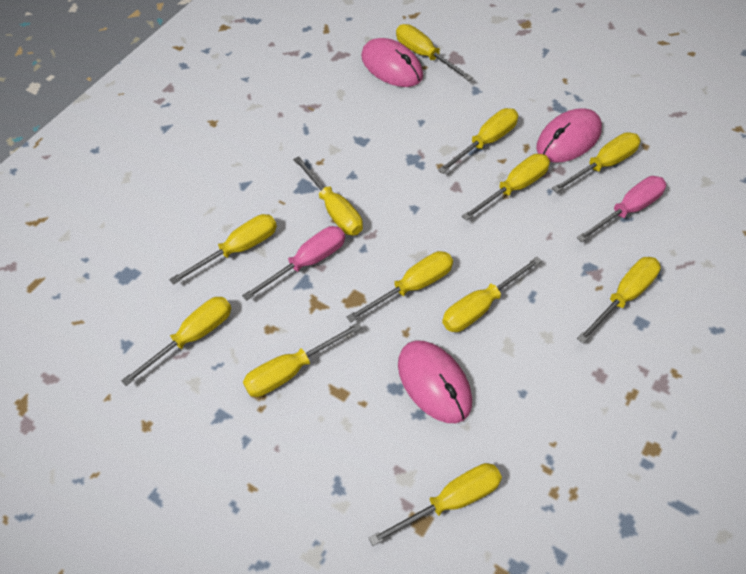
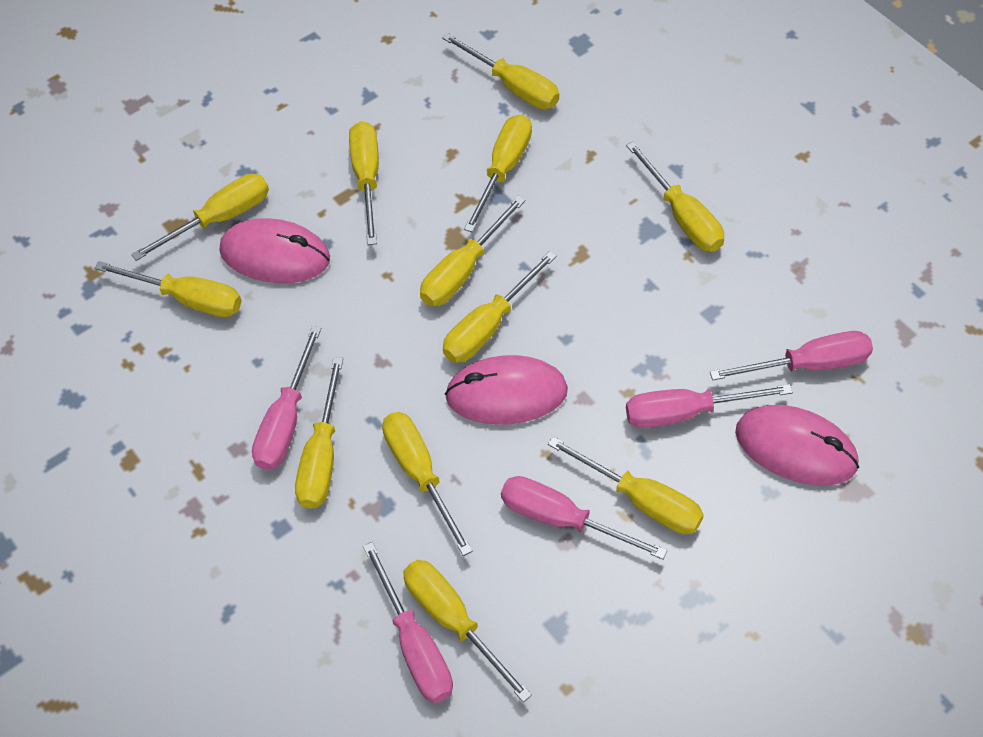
pink screwdriver: [242,226,345,301] [576,176,666,242] = 2 -> [252,326,321,470] [363,542,453,703] [501,476,667,559] [626,384,793,428] [710,331,873,380] = 5

